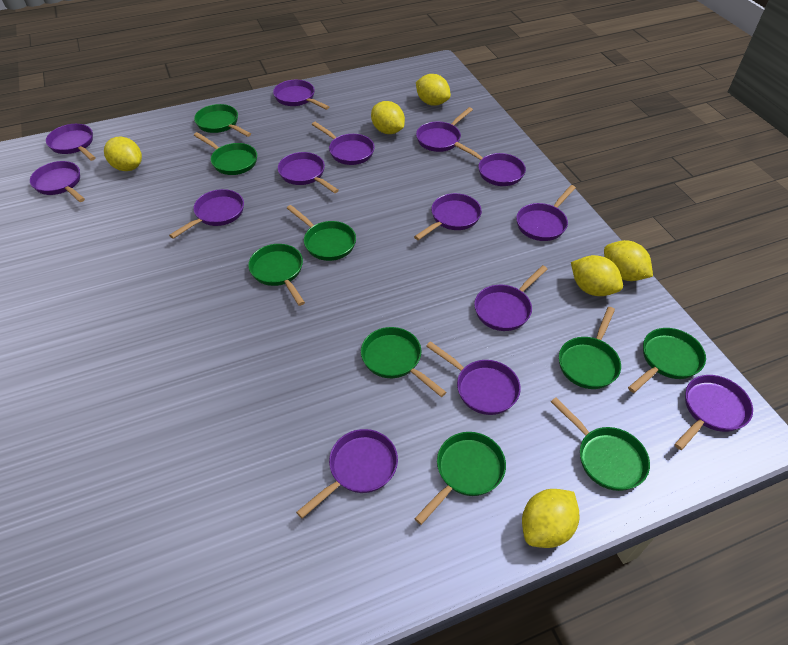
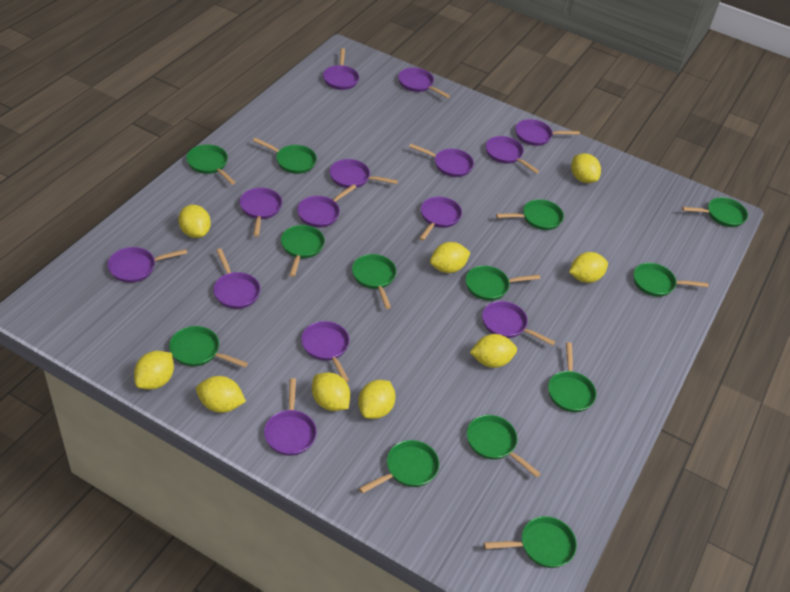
green pan: [194,104,251,137] [194,132,257,175] [248,244,305,306] [287,205,356,261] [361,327,446,397] [414,432,506,525] [551,398,650,491] [559,307,621,389] [628,328,706,393] = 9 -> [169,326,248,367] [186,144,236,185] [253,138,317,174] [281,225,325,277] [352,254,397,309] [359,440,439,494] [465,266,540,301] [467,415,541,478] [484,516,577,568] [496,199,564,230] [548,342,596,412] [633,263,708,297] [682,197,748,227] = 13
yellow lemon: [104,137,142,171] [371,101,405,134] [416,74,451,105] [522,489,579,548] [571,255,623,296] [604,240,653,281] = 6 -> [134,351,174,390] [178,205,211,238] [196,376,246,413] [312,372,350,411] [358,380,396,419] [430,242,471,273] [470,334,517,368] [569,252,608,283] [571,153,601,183] = 9

